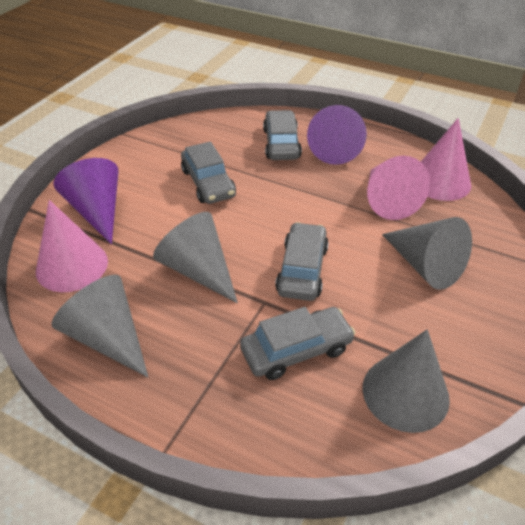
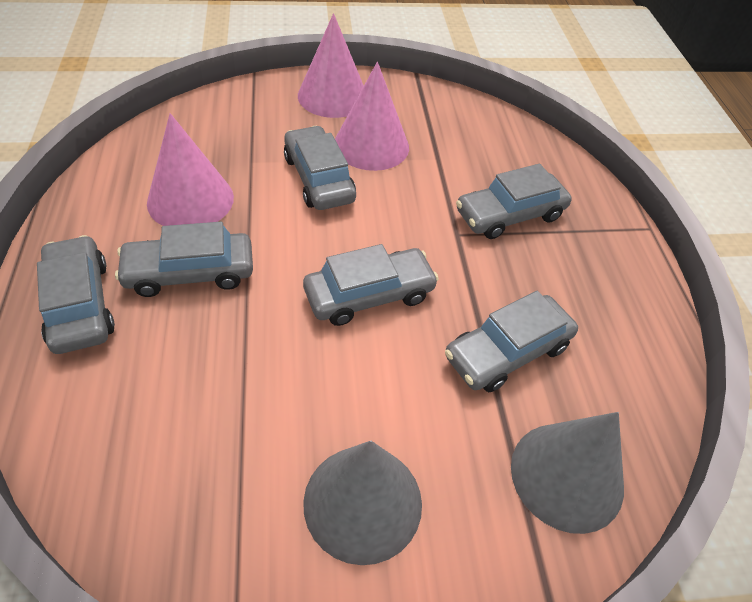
grey car: [181,142,236,204] [240,307,355,380] [263,110,302,160] [275,222,329,301] = 4 -> [37,235,115,354] [115,222,253,297] [284,126,356,210] [303,244,439,326] [445,291,578,392] [456,164,572,239] = 6
grey cone: [51,275,148,377] [153,212,238,303] [362,329,450,433] [382,217,472,290] = 4 -> [303,441,422,565] [511,412,624,534] = 2
purple cone: [53,158,119,244] [307,105,367,165] = 2 -> none = 0

